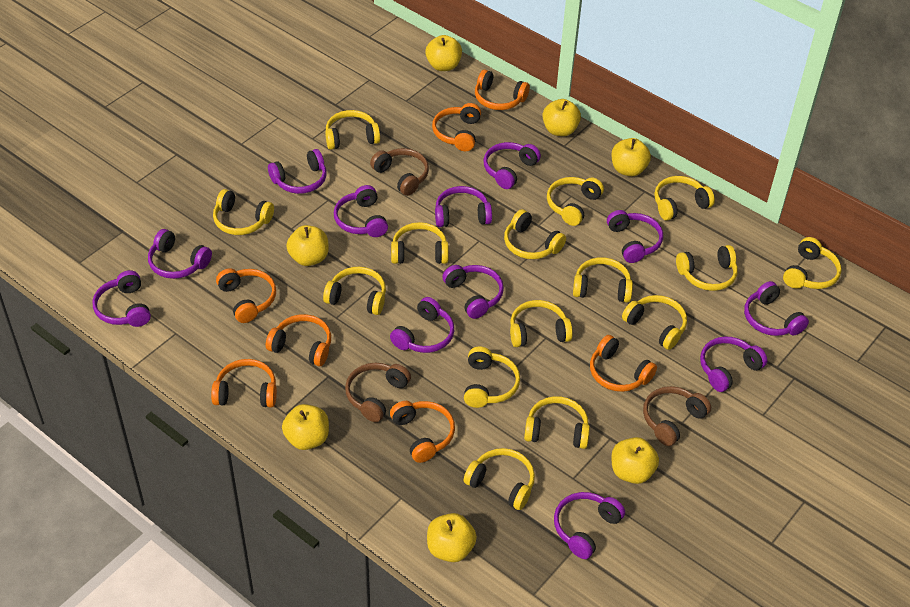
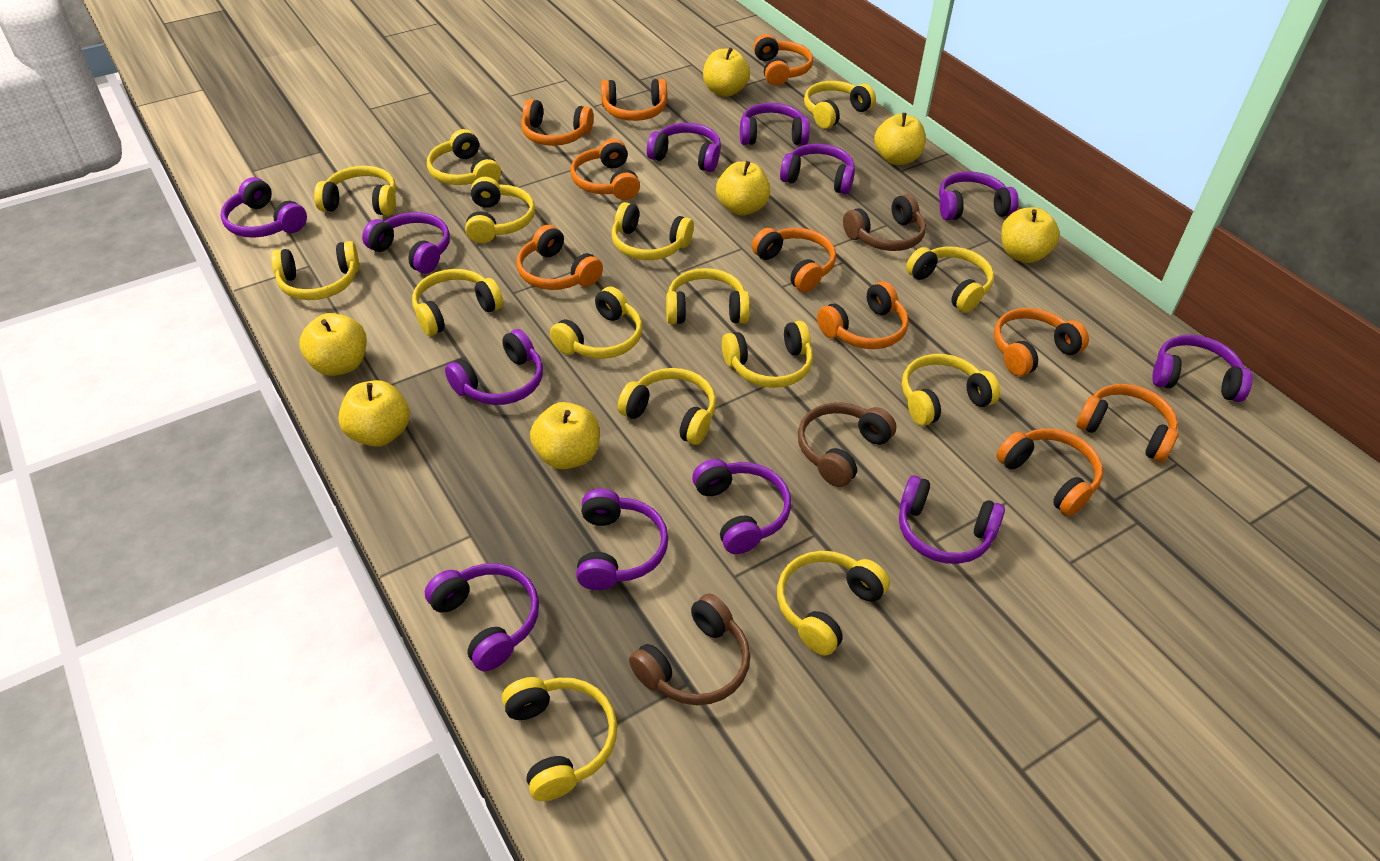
orange headphones: [211,359,277,407] [216,268,276,323] [266,314,331,366] [390,401,455,463] [432,103,481,151] [475,69,530,110] [590,335,657,392] = 7 -> [517,225,603,290] [521,99,593,146] [570,138,640,200] [601,79,667,121] [752,228,836,292] [753,34,813,86] [817,281,909,349] [994,308,1089,376] [996,428,1103,516] [1076,384,1179,463] = 10

